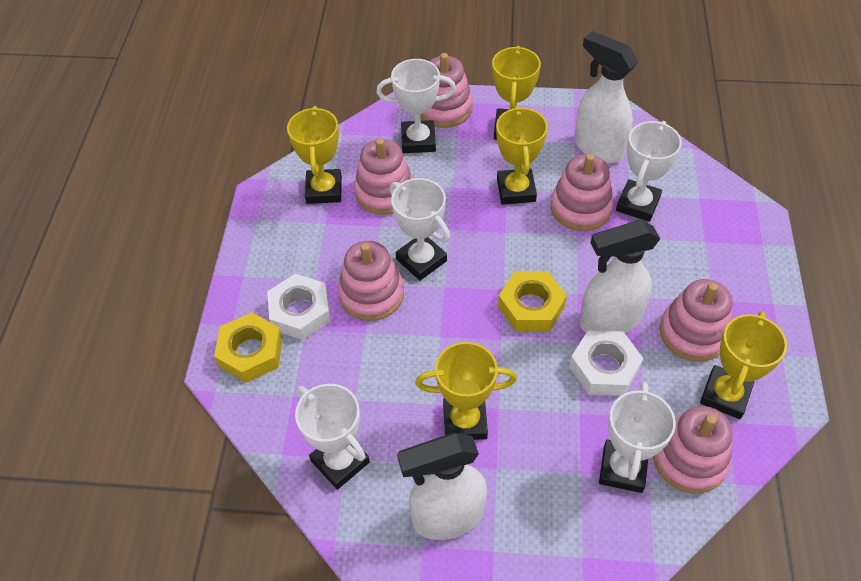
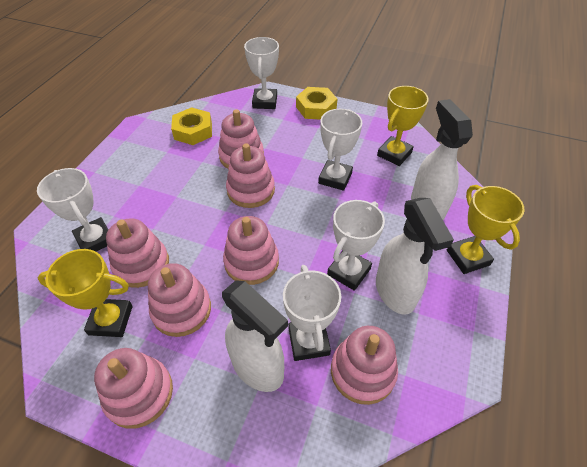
pink stacking toy: [338,241,404,321] [354,138,414,215] [421,53,473,128] [551,154,613,231] [653,406,733,493] [660,279,732,362] = 6 -> [94,348,173,429] [106,218,169,288] [148,263,211,337] [218,109,264,169] [223,216,279,285] [226,143,275,208] [331,326,398,405] = 7
white nut: [267,274,331,340] [569,330,644,396] = 2 -> none = 0
yellow trophy: [287,106,342,204] [415,342,517,440] [492,46,541,140] [496,106,548,205] [700,311,787,419] = 5 -> [38,249,133,337] [377,86,429,166] [447,185,525,274] = 3

